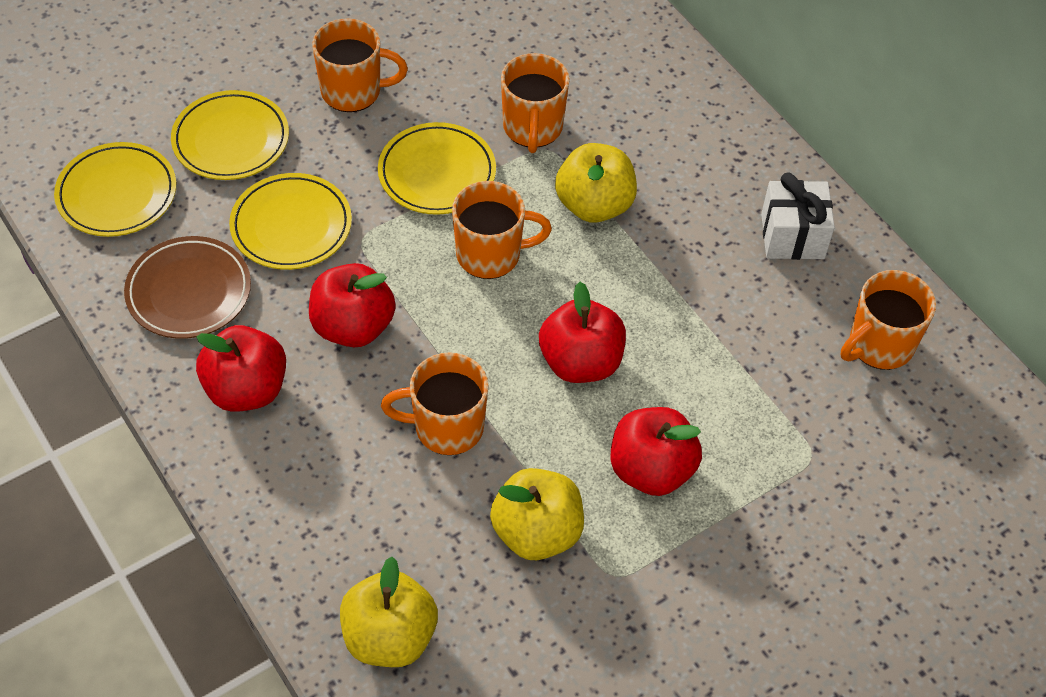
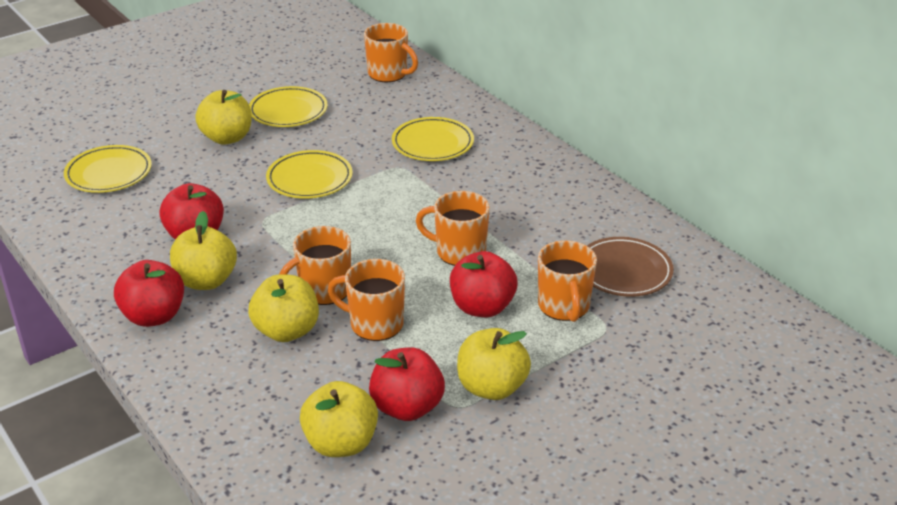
white gift: [761,172,835,260] = 1 -> none = 0
yellow apple: [340,557,438,667] [490,468,584,560] [555,143,637,223] = 3 -> [170,211,237,290] [195,90,252,145] [248,274,319,342] [300,381,378,457] [457,328,531,400] = 5

